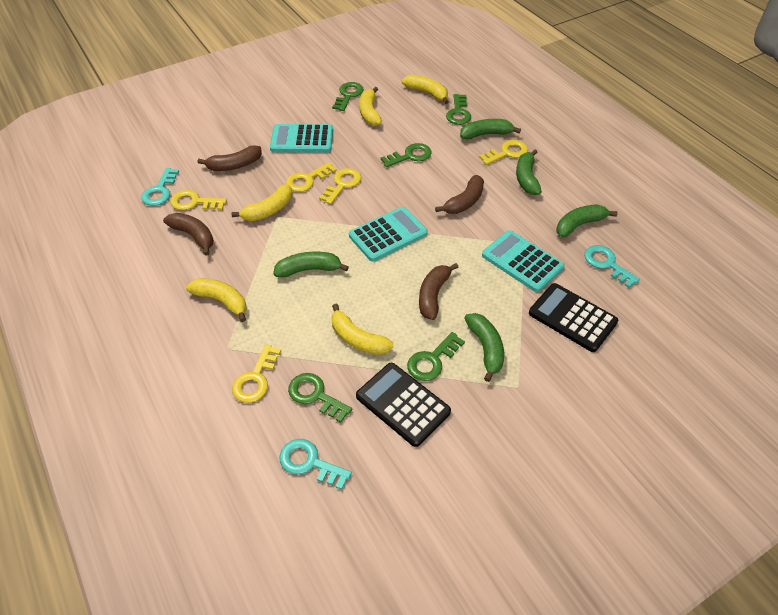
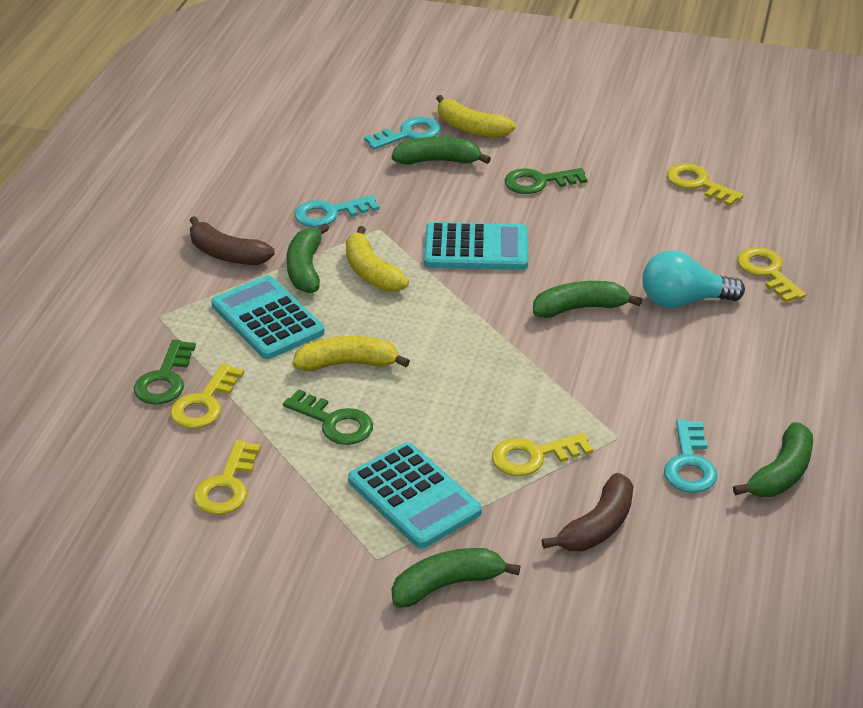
black calculator: [356,363,451,447] [529,283,619,352] = 2 -> none = 0
brown banana: [163,213,214,256] [197,145,262,171] [419,263,458,320] [435,175,484,214] = 4 -> [190,216,275,265] [542,473,633,551] = 2
green key: [288,373,352,423] [332,82,364,111] [381,143,432,167] [407,332,465,381] [446,94,471,125] = 5 -> [134,339,196,404] [283,389,373,445] [504,168,588,194] = 3
turquoise light bulb: none = 0 -> [642,250,745,308] = 1
yellow banana: [186,278,247,322] [231,184,292,221] [331,304,394,355] [359,87,382,126] [402,74,448,104] = 5 -> [293,336,410,371] [346,226,409,292] [436,95,516,138] = 3

